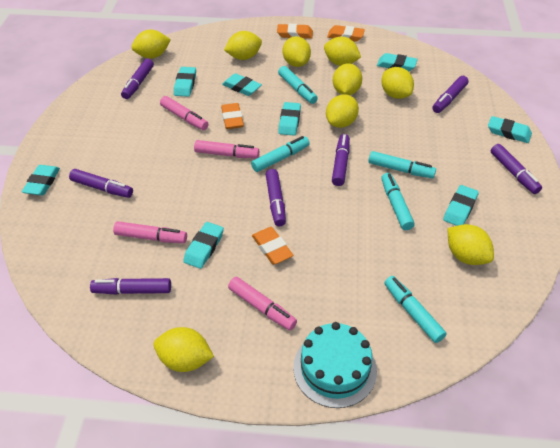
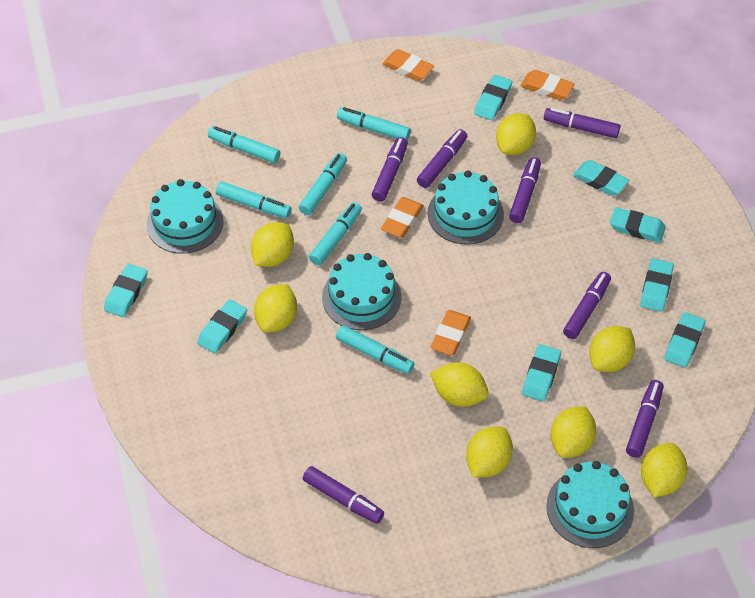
pink marker: [113,221,187,244] [160,96,208,130] [194,140,259,159] [228,277,297,331] = 4 -> none = 0
turquoise cake: [293,322,377,408] = 1 -> [146,179,224,254] [322,253,402,330] [427,170,504,245] [546,461,634,548] = 4
turquoise marker: [251,136,310,172] [278,66,318,104] [368,151,436,178] [381,173,415,230] [384,276,447,343] = 5 -> [208,126,280,163] [216,181,291,218] [299,153,347,215] [309,202,362,266] [336,325,415,374] [337,107,411,140] = 6
yellow lemon: [132,30,171,58] [154,327,214,372] [224,31,262,60] [283,36,311,67] [324,37,361,66] [326,94,359,128] [333,63,362,95] [381,67,414,99] [448,224,494,265] = 9 -> [251,222,294,267] [254,284,297,333] [430,362,489,407] [466,427,513,478] [496,113,536,155] [550,406,596,458] [589,326,635,372] [641,443,688,498] = 8

